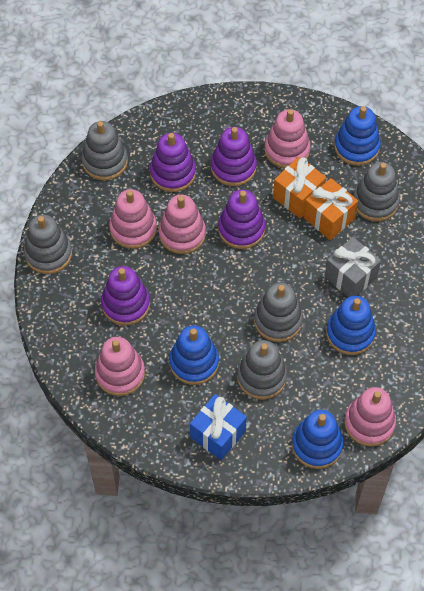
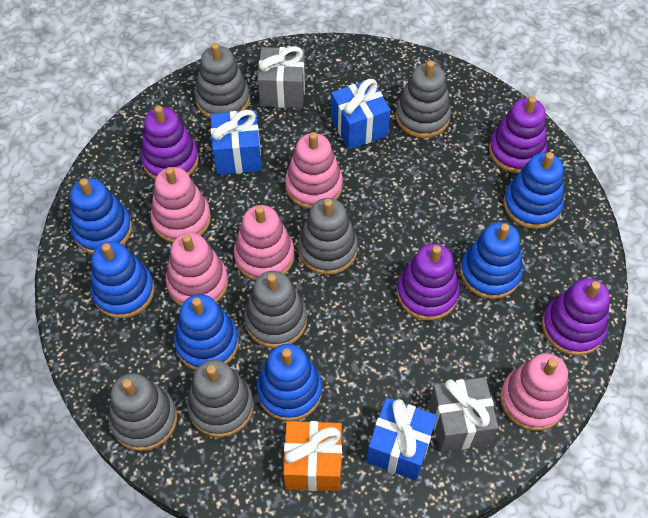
blue gift: [190,394,247,460] = 1 -> [211,110,262,175] [331,79,390,150] [367,398,437,480] = 3
blue stacking toy: [169,325,219,385] [292,410,344,469] [326,296,376,355] [334,106,381,166] = 4 -> [70,178,132,254] [91,241,155,319] [174,294,239,370] [257,344,322,421] [460,222,523,299] [504,152,564,229] = 6
grey gift: [325,237,381,297] = 1 -> [257,46,305,108] [429,377,498,452] = 2
grey stacking toy: [24,215,72,274] [82,121,128,180] [237,340,287,399] [254,283,303,342] [353,162,400,221] = 5 -> [109,373,177,451] [187,360,254,437] [195,43,250,119] [244,271,307,348] [298,198,358,275] [395,60,451,138] = 6
orange gift: [273,157,326,218] [304,178,358,240] = 2 -> [283,421,342,491] = 1

